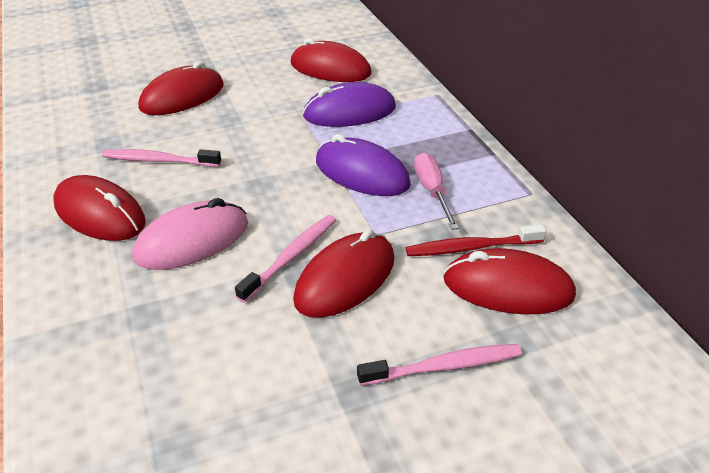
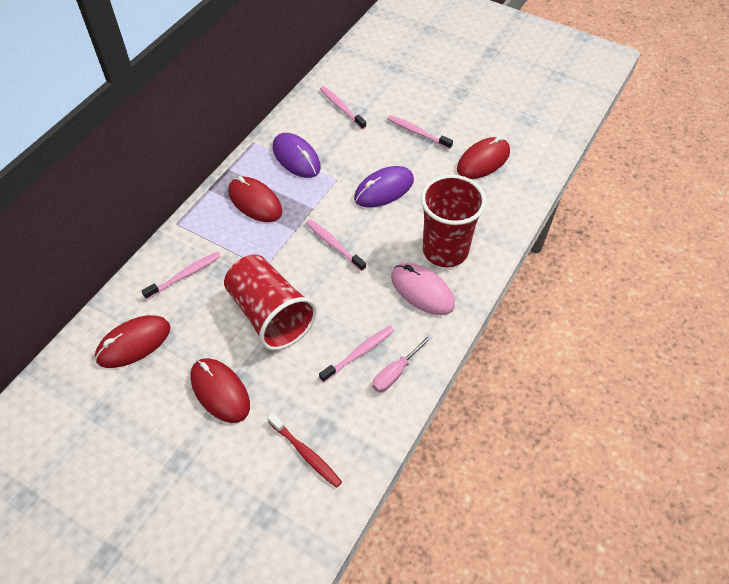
pink toothbrush: [102,149,221,167] [235,215,336,303] [357,344,522,386] = 3 -> [141,252,221,299] [306,219,366,271] [319,326,395,382] [320,86,366,129] [387,115,453,149] = 5
red cup: none = 0 -> [224,255,317,350] [421,175,486,267] = 2
red mouse: [53,175,146,241] [139,61,224,115] [290,38,372,82] [293,230,394,318] [443,248,576,314] = 5 -> [95,315,171,368] [190,358,250,423] [228,176,282,222] [457,136,510,179] = 4

